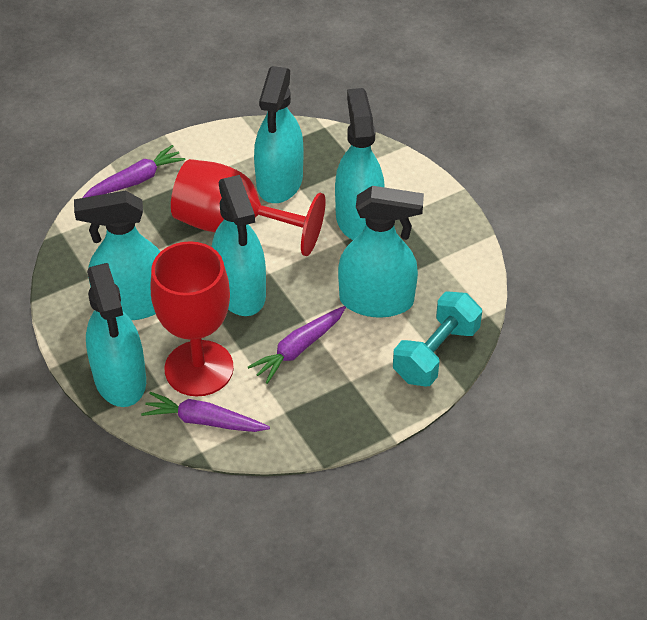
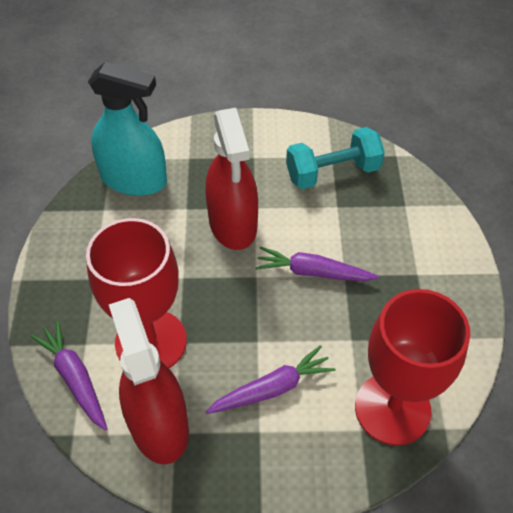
red spray bottle: none = 0 -> [109,298,189,464] [205,108,258,250] = 2
turquoise spray bottle: [74,190,160,320] [86,263,146,407] [212,175,266,316] [254,66,303,203] [335,88,385,240] [338,186,424,317] = 6 -> [88,62,167,196] = 1

